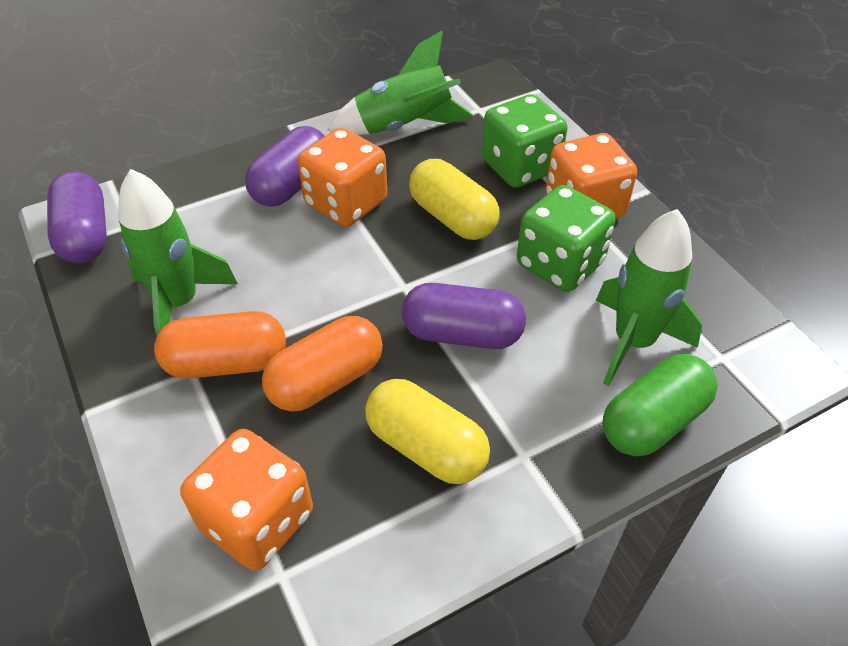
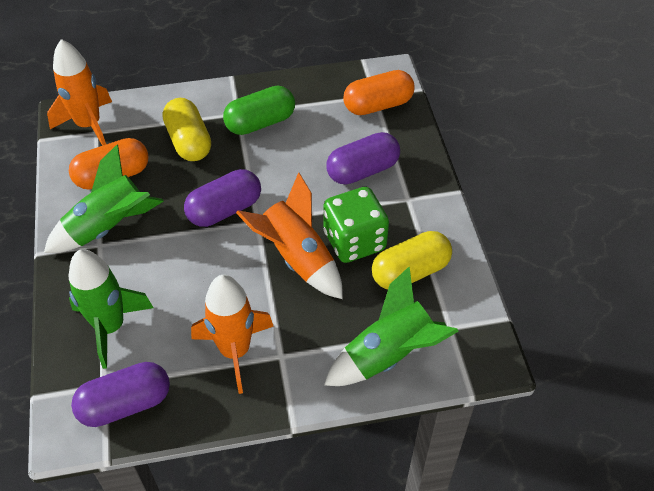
green dice: [482,94,567,188] [517,185,616,292] = 2 -> [323,187,389,263] = 1
orange dice: [180,429,313,571] [298,128,387,227] [546,133,637,219] = 3 -> none = 0
orange rocket: none = 0 -> [47,39,112,146] [191,275,274,394] [236,172,342,299] = 3

